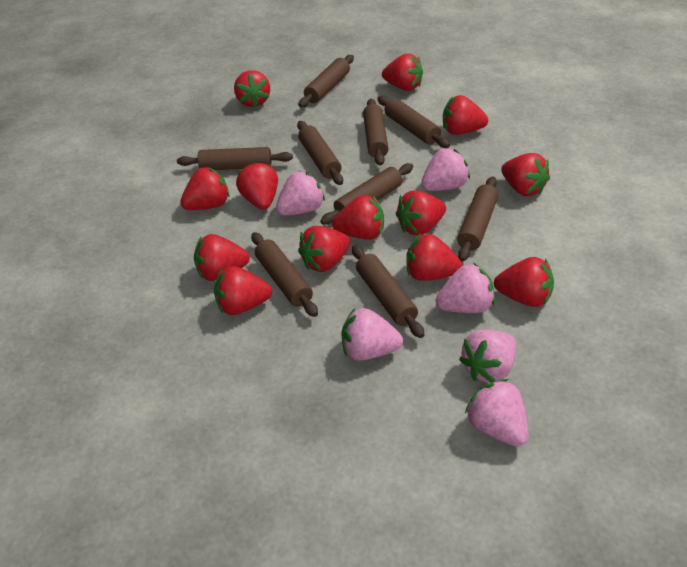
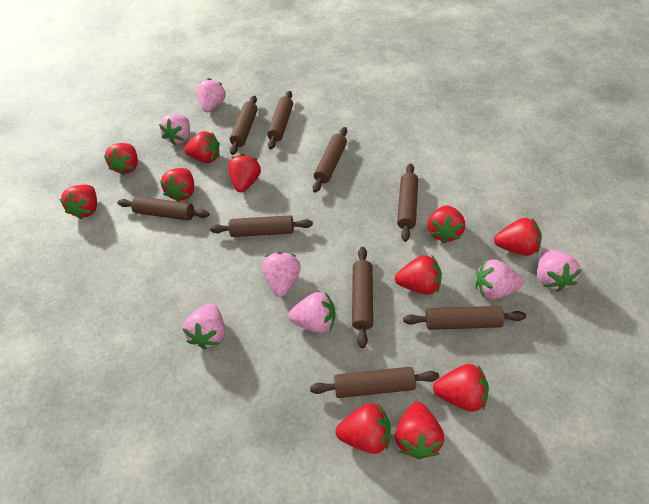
pink strawberry: [276,171,325,216] [341,308,403,361] [421,148,470,191] [436,263,495,313] [459,330,516,383] [465,379,529,447] = 6 -> [159,114,190,145] [183,304,225,349] [197,78,226,112] [262,252,301,297] [288,292,335,333] [476,259,524,299] [537,249,582,292] = 7
red strawberry: [180,167,230,210] [194,234,250,281] [214,266,272,315] [234,70,270,108] [236,161,278,210] [298,226,350,272] [332,195,384,239] [382,54,423,91] [396,190,446,236] [406,234,462,281] [443,95,488,135] [494,257,554,307] [501,153,550,196] = 13 -> [59,185,97,219] [104,143,138,175] [160,168,194,202] [184,131,220,163] [228,154,261,192] [335,403,391,454] [395,255,442,295] [395,402,444,459] [428,205,465,244] [433,364,489,412] [494,218,542,256] = 11

